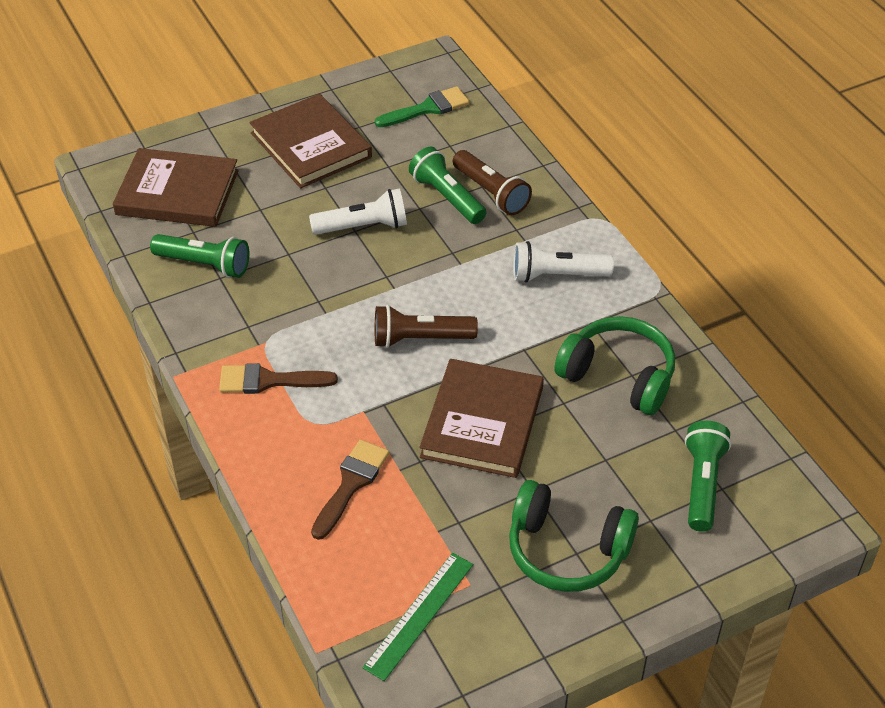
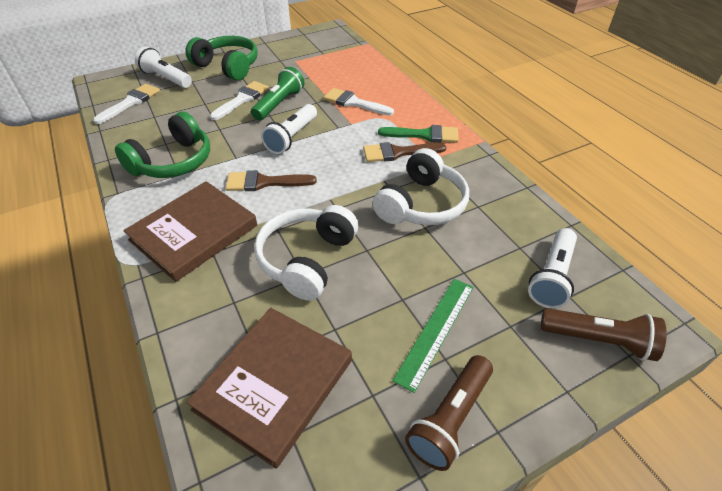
brown book: [113,148,239,227] [249,94,372,188] [419,359,544,478] = 3 -> [123,181,257,282] [186,308,352,469] = 2
green flashlight: [150,234,249,278] [409,147,487,224] [685,421,731,532] = 3 -> [251,67,304,120] = 1
white brush: none = 0 -> [93,84,160,124] [210,81,269,120] [323,88,394,116] = 3
white flashlight: [309,188,407,235] [513,241,614,283] = 2 -> [135,47,192,88] [261,104,317,154] [528,228,577,309] = 3
white headphones: none = 0 -> [254,205,358,301] [372,148,469,225] = 2

